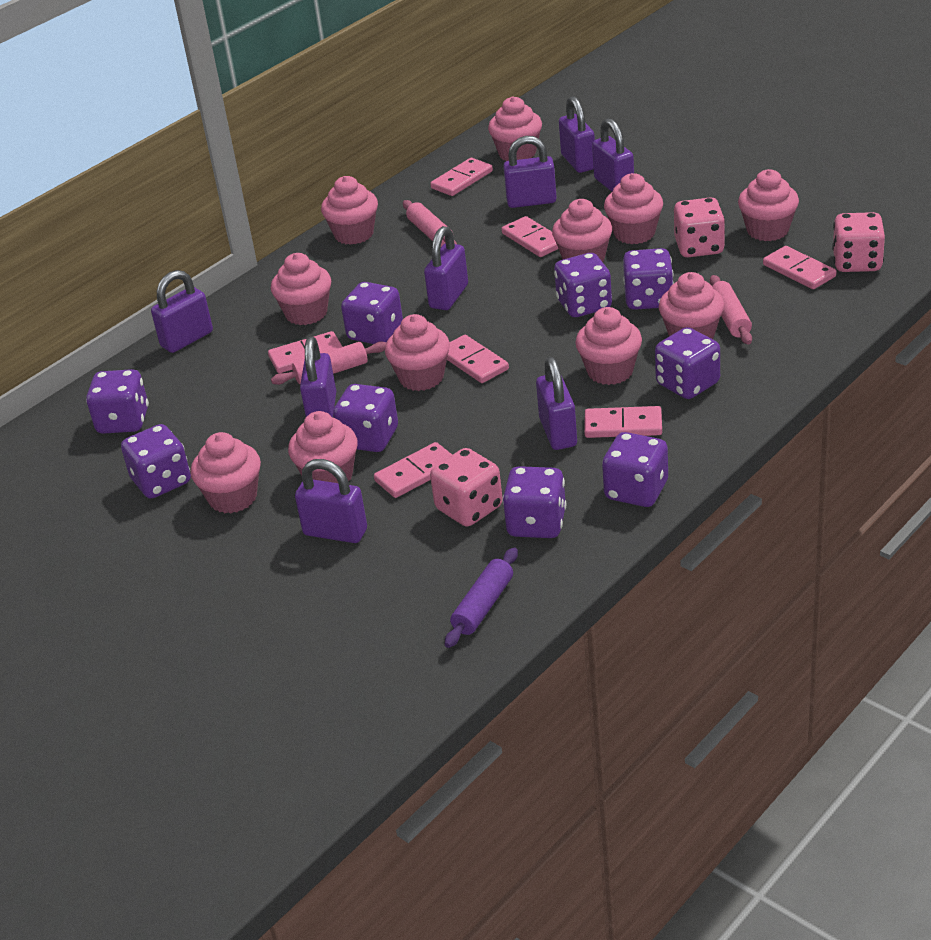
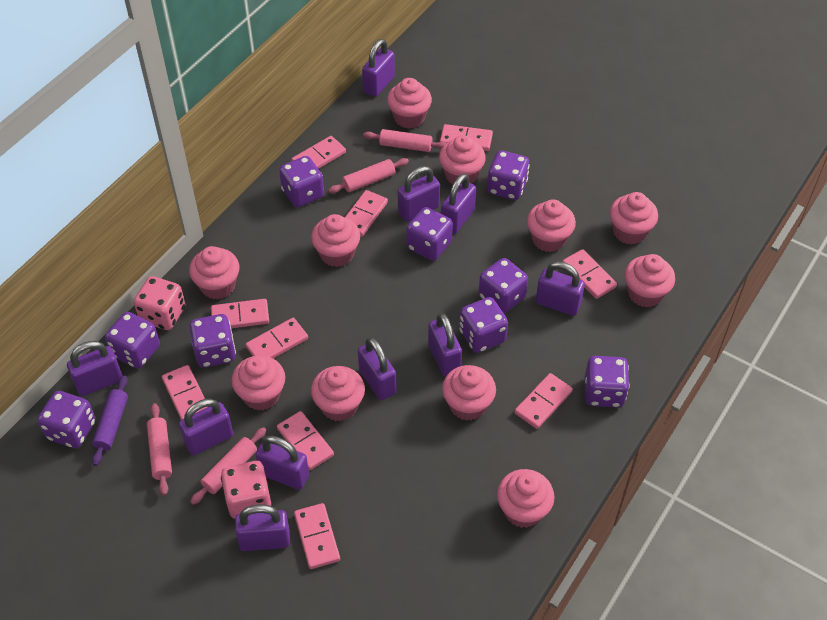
pink dice: [430,448,502,527] [674,197,725,257] [832,212,885,272] = 3 -> [134,276,185,330] [221,461,271,519] = 2
pink domino: [268,331,343,373] [374,442,452,498] [430,158,493,196] [447,335,509,383] [502,216,558,257] [584,406,662,438] [763,246,836,289] = 7 -> [162,365,207,420] [211,299,269,328] [246,318,308,358] [277,411,334,470] [292,136,346,169] [294,503,340,569] [345,190,388,237] [440,124,493,151] [515,373,573,429] [562,249,617,299] = 10
pink rolling pin: [271,341,386,385] [403,200,457,247] [710,275,752,345] = 3 -> [147,403,172,496] [190,427,266,505] [328,158,409,193] [363,129,446,152] = 4
purple padlock: [151,270,213,353] [295,459,367,543] [300,337,336,417] [424,226,468,310] [503,136,557,208] [536,357,577,450] [559,96,595,173] [592,118,634,192] = 8 -> [67,341,123,396] [179,399,233,456] [235,505,290,551] [256,436,309,490] [358,337,397,400] [362,39,395,97] [398,166,440,222] [428,313,462,377] [441,173,476,234] [536,261,585,316] = 10

